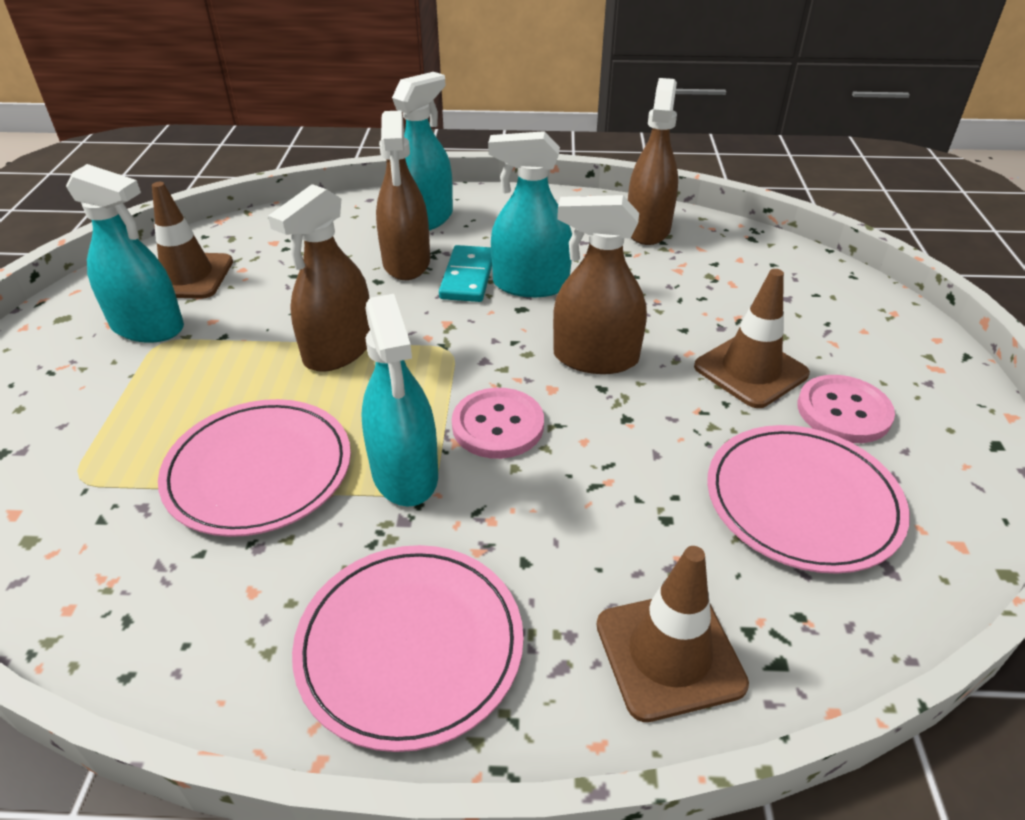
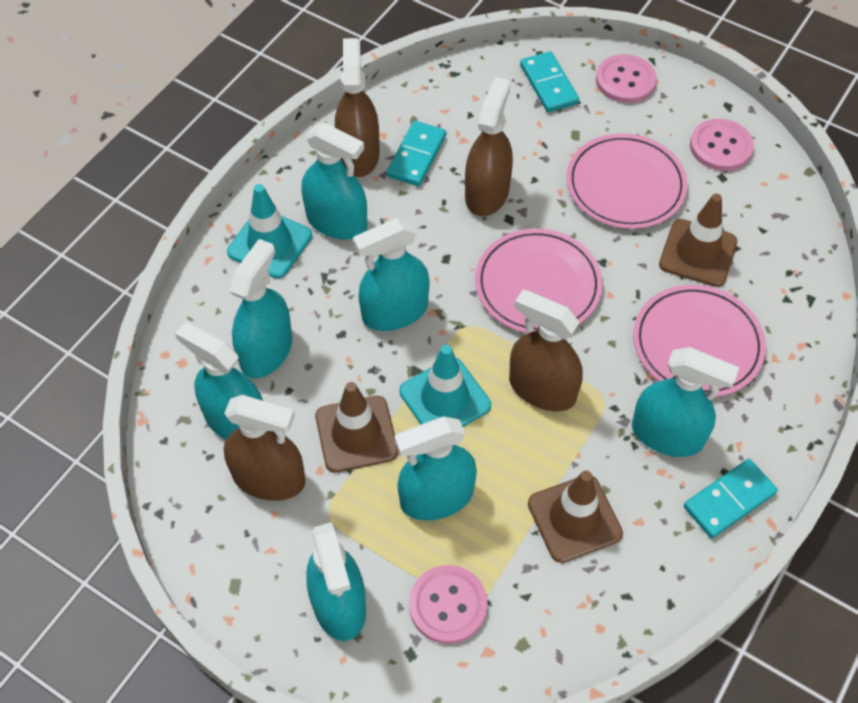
pink button: [452,388,544,459] [797,375,895,443] = 2 -> [409,565,488,644] [596,54,657,103] [690,119,754,171] = 3
turquoise domino: [439,245,492,302] = 1 -> [386,121,446,186] [520,51,579,112] [684,459,778,538] = 3
turquoise spray bottle: [66,164,184,343] [361,294,438,507] [392,72,453,231] [488,131,572,297] = 4 -> [175,322,263,440] [229,239,292,378] [301,122,367,240] [306,522,366,641] [353,218,429,331] [394,416,477,521] [632,347,739,457] = 7
turquoise traffic cone: none = 0 -> [227,184,312,278] [399,345,491,427] = 2

